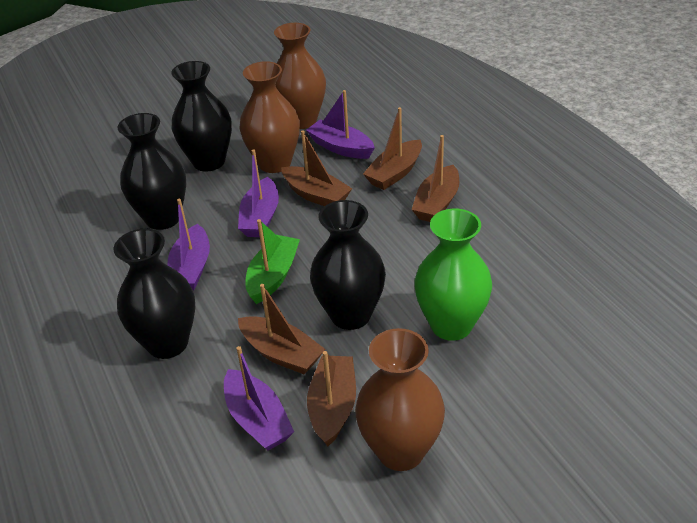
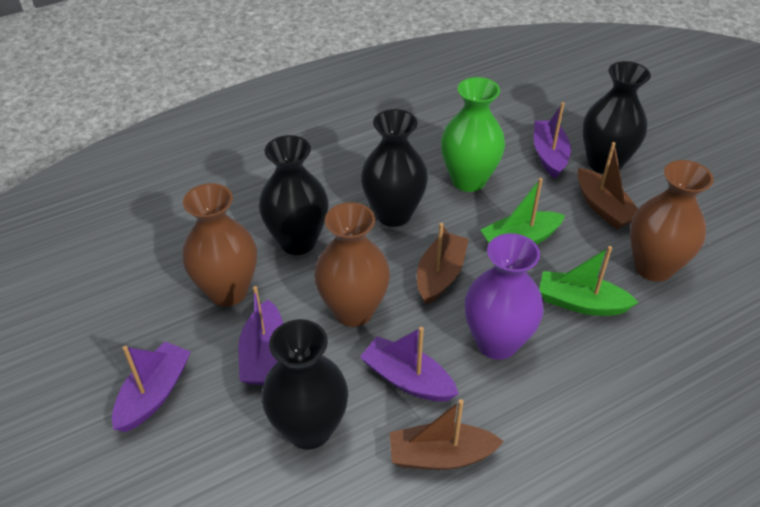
brown boat: [238,284,325,374] [281,130,352,206] [307,351,356,446] [363,107,422,190] [411,135,459,222] = 5 -> [390,399,504,470] [417,223,469,304] [577,142,638,229] = 3
green boat: [245,219,300,304] = 1 -> [480,178,565,245] [539,246,639,316] = 2
purple vase: none = 0 -> [464,233,544,360] = 1

